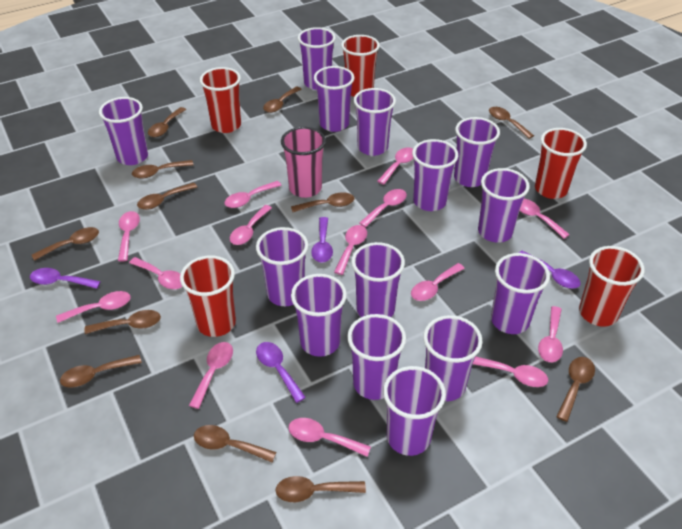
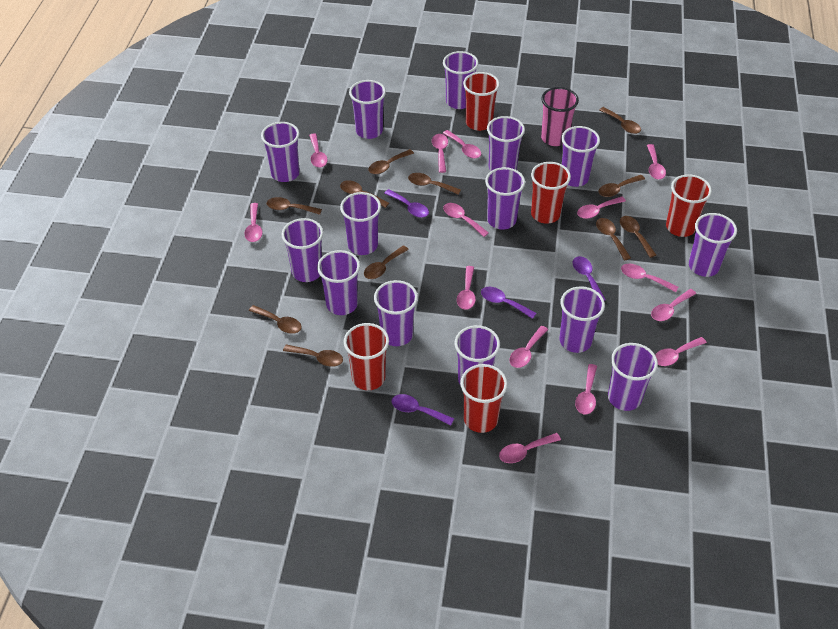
brown spoon: [32,227,99,261] [60,355,142,388] [85,310,161,334] [132,160,194,179] [137,183,197,210] [148,107,186,137] [194,425,276,462] [263,86,301,113] [275,476,366,502] [291,192,354,212] [489,107,534,139] [556,357,595,422] = 12 -> [249,305,302,334] [267,197,322,215] [283,344,343,367] [340,180,389,208] [364,245,409,279] [368,149,414,174] [408,173,461,195] [596,218,631,261] [599,107,641,134] [599,175,645,197] [620,216,656,258] = 11

